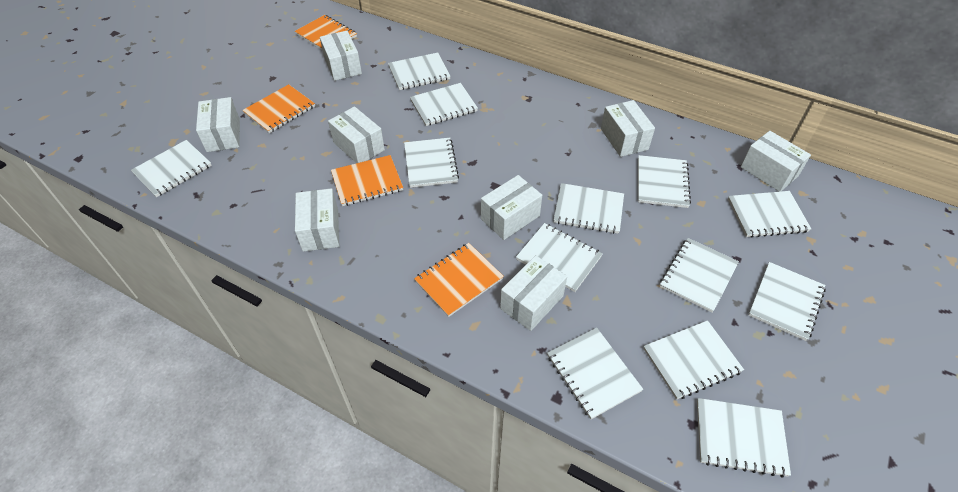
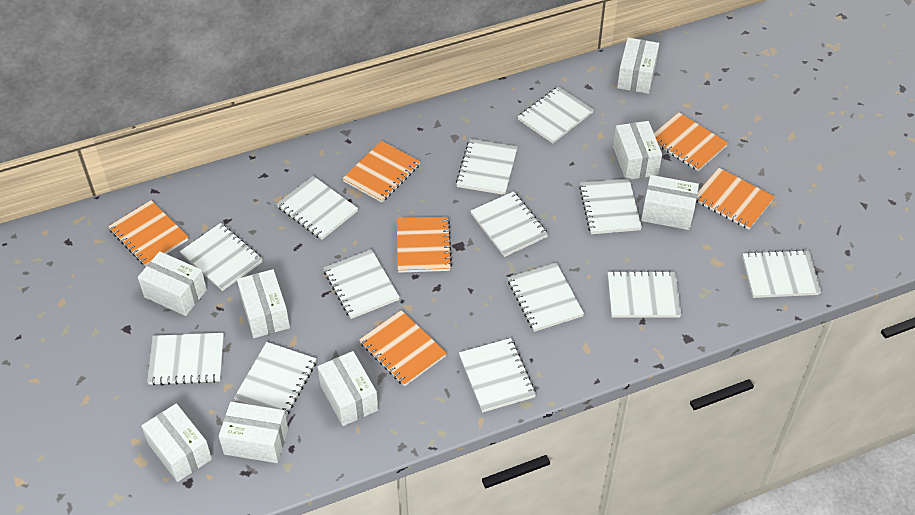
orange notebook: [242,84,315,133] [295,15,357,50] [331,155,403,206] [414,243,504,317] = 4 -> [108,200,189,266] [342,141,420,202] [359,310,447,386] [397,217,452,273] [654,112,728,171] [696,168,775,230] = 6

